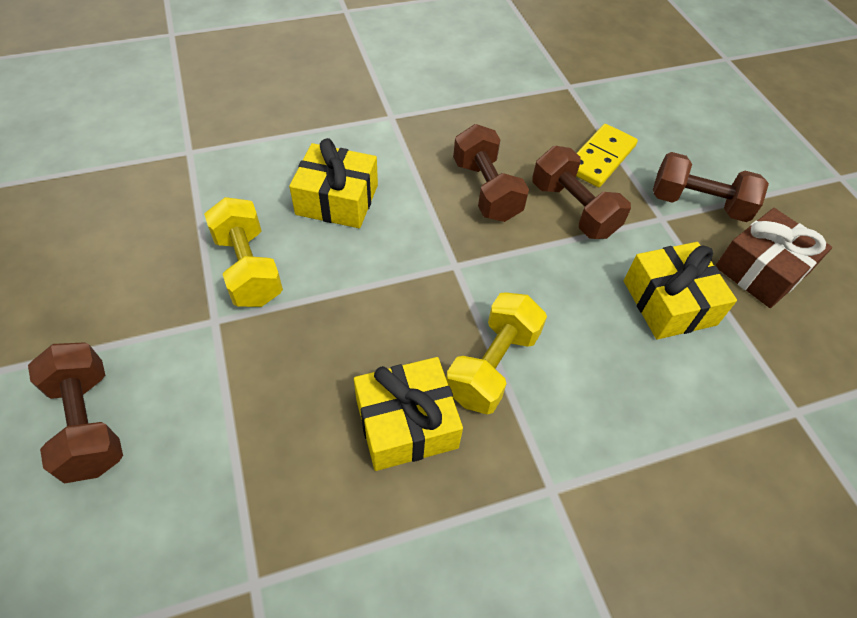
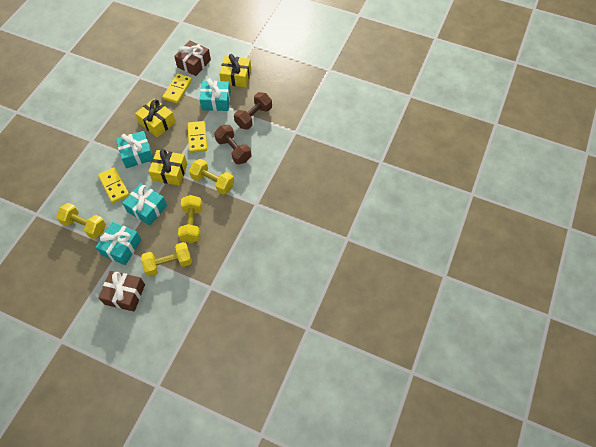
brown dumbbell: [28,342,123,483] [453,124,529,222] [532,146,631,239] [653,152,769,222] = 4 -> [214,125,252,164] [234,92,272,130] = 2
brown gift: [715,208,832,308] = 1 -> [98,271,145,312] [174,40,211,76] = 2
turquoise gift: none = 0 -> [96,222,141,265] [116,131,153,168] [122,183,167,226] [199,78,231,111] = 4
yellow domino: [576,124,638,187] = 1 -> [98,167,129,203] [163,73,192,104] [188,121,207,153] = 3
yellow dumbbell: [204,197,283,307] [446,292,547,414] = 2 -> [56,203,106,239] [141,242,192,277] [178,195,203,243] [189,159,234,195] = 4

